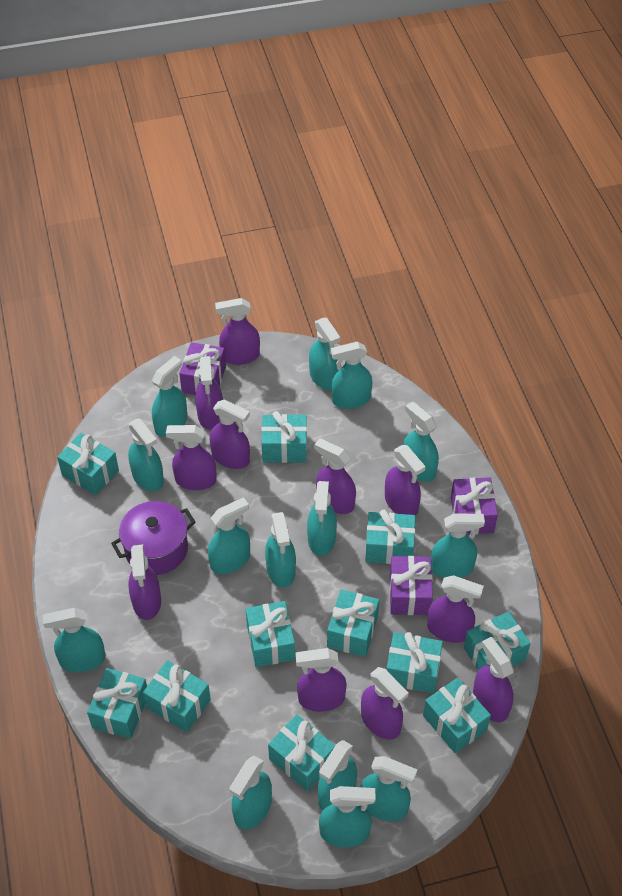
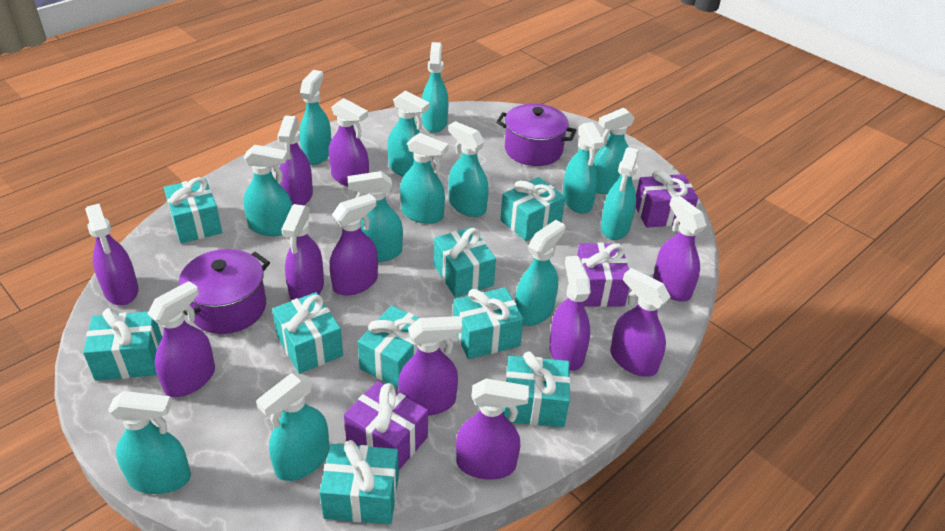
purple pot: [111,501,196,575] = 1 -> [179,249,270,334] [496,104,577,166] = 2
turquoise gift: [57,433,119,495] [87,668,147,739] [143,660,211,732] [246,601,295,667] [261,411,307,463] [268,714,335,791] [327,589,379,657] [365,510,415,564] [386,632,443,693] [423,678,491,753] [464,611,531,671] = 11 -> [83,308,162,381] [164,177,222,243] [272,292,343,374] [319,440,399,524] [358,305,419,388] [434,227,496,298] [453,287,524,359] [500,177,565,241] [504,351,570,427] = 9
turquoise spray bottle: [43,608,105,672] [128,419,164,491] [152,356,187,437] [208,497,250,574] [229,756,272,829] [265,512,296,587] [307,481,337,556] [309,318,340,390] [318,740,357,811] [319,786,375,848] [331,342,372,409] [360,756,417,821] [403,401,439,482] [431,513,485,578] = 14 -> [108,391,191,494] [243,145,292,236] [256,373,329,481] [299,70,331,165] [347,171,403,262] [387,90,430,177] [400,133,448,224] [422,42,449,133] [448,121,489,217] [515,220,566,326] [563,122,604,214] [594,108,635,194] [601,147,638,240] = 13

